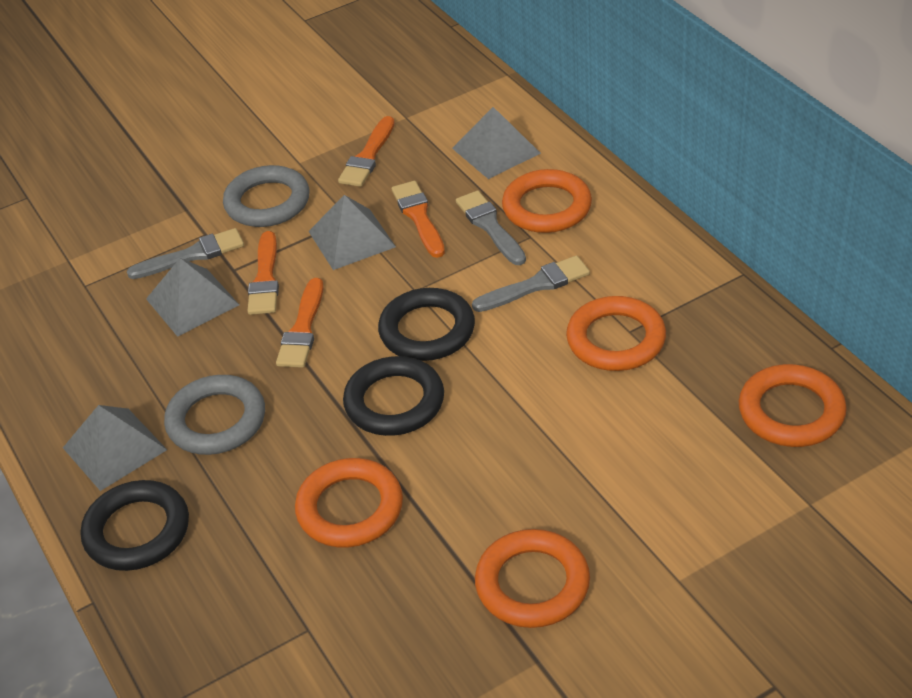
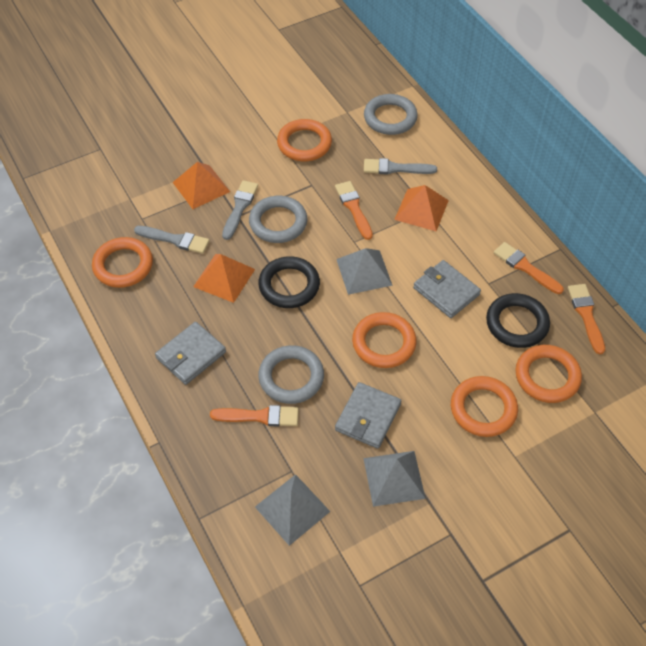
black ring: [81,480,189,571] [343,356,444,436] [378,288,475,361] = 3 -> [258,256,320,308] [486,293,550,348] = 2
grey pyramid: [63,405,167,491] [146,258,239,337] [308,195,396,270] [452,107,541,179] = 4 -> [255,474,331,546] [336,248,393,295] [363,451,426,507] = 3
grey ring: [164,375,265,455] [223,165,309,227] = 2 -> [249,196,307,243] [258,345,324,404] [364,94,418,135] = 3
grey wallet: none = 0 -> [155,322,226,385] [335,382,401,449] [413,260,481,318] = 3
orange pyramid: none = 0 -> [173,162,230,209] [193,254,255,303] [394,185,449,231] = 3

